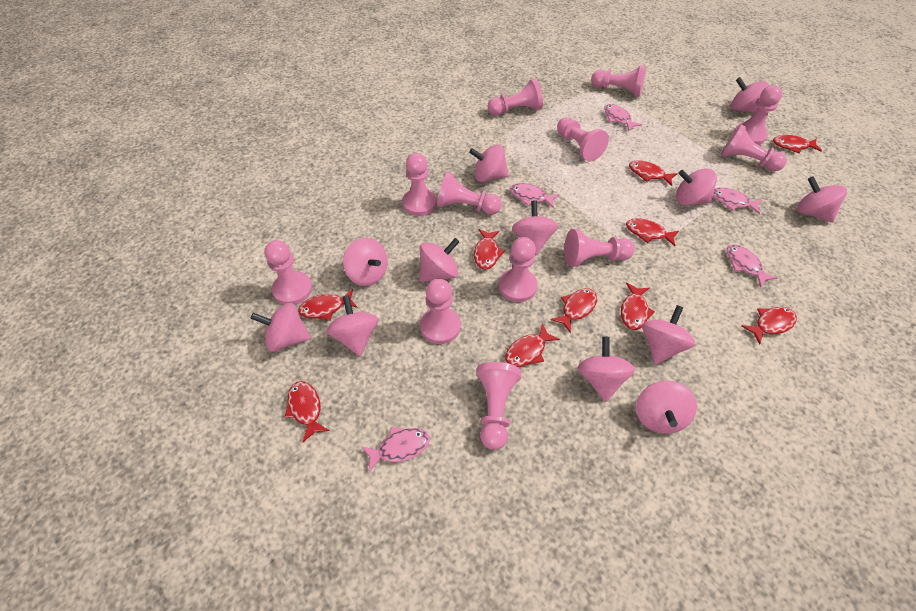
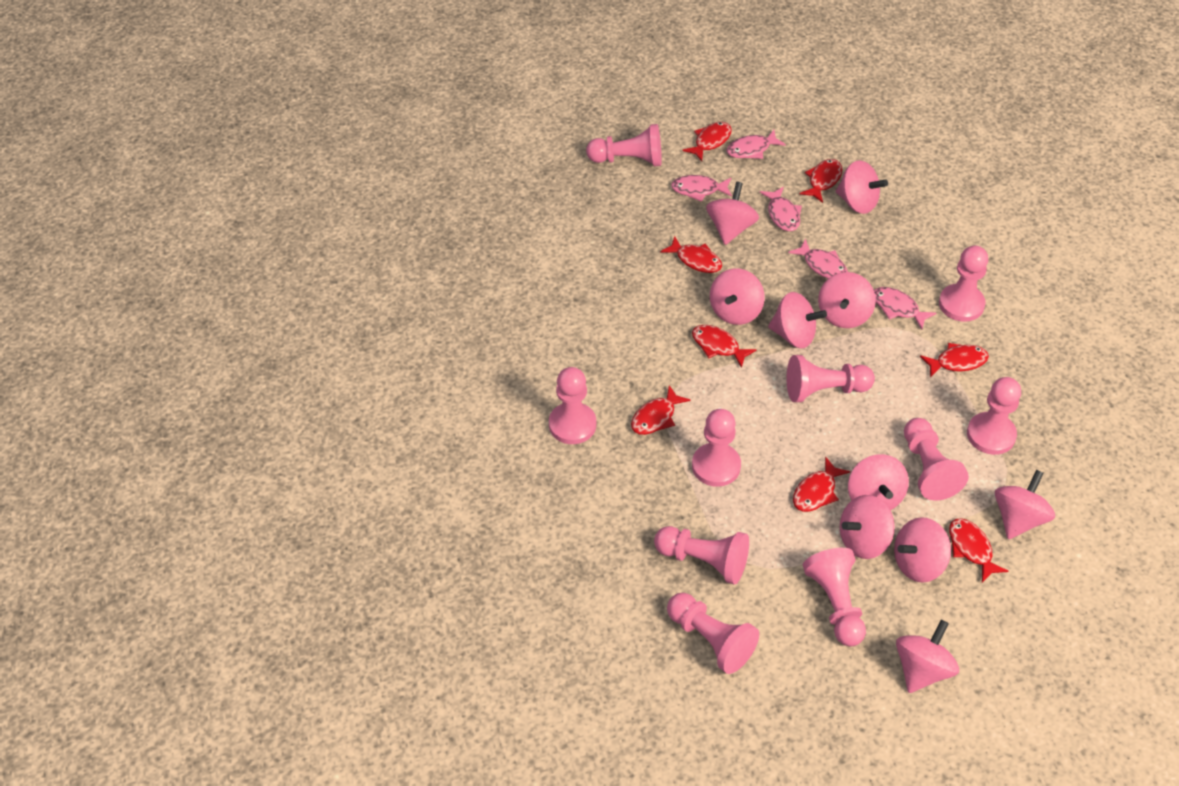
pink pawn: [264,240,312,305] [402,153,437,216] [420,279,461,344] [437,172,502,215] [476,362,521,450] [488,79,543,116] [499,237,538,302] [557,117,609,161] [564,229,635,267] [591,65,646,97] [721,125,787,171] [734,85,782,145] = 12 -> [549,367,596,444] [586,124,662,166] [654,526,749,585] [667,593,759,674] [692,409,741,487] [787,355,875,402] [803,548,866,646] [904,418,969,500] [939,246,988,322] [967,377,1021,455] = 10
pink spinning top: [250,303,311,352] [326,295,378,356] [343,238,388,286] [420,238,459,282] [469,144,509,182] [512,200,558,255] [577,337,635,402] [636,381,697,434] [642,305,695,365] [676,168,717,206] [731,77,769,113] [797,176,847,223] = 12 -> [706,182,759,245] [710,269,765,325] [768,292,827,348] [818,272,876,328] [836,160,888,214] [840,495,895,559] [848,454,909,510] [894,517,951,583] [896,620,959,693] [995,470,1055,539] = 10
red fish: [284,381,329,442] [298,289,358,321] [474,229,505,270] [505,323,560,367] [550,288,597,333] [621,283,655,330] [626,218,679,246] [629,160,678,186] [742,307,797,345] [773,135,822,153] = 10 -> [631,385,691,435] [660,236,722,273] [682,122,732,161] [692,325,756,368] [793,456,850,512] [800,159,843,203] [920,343,989,378] [949,518,1008,582] = 8

